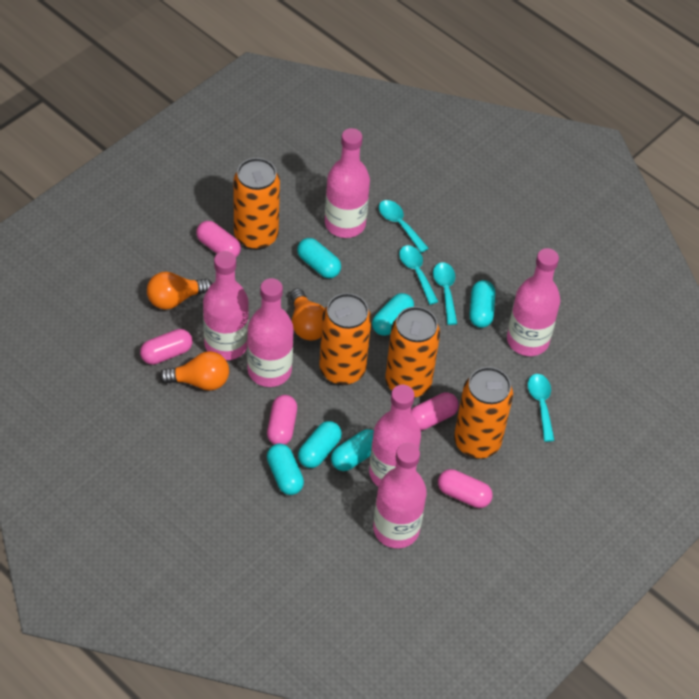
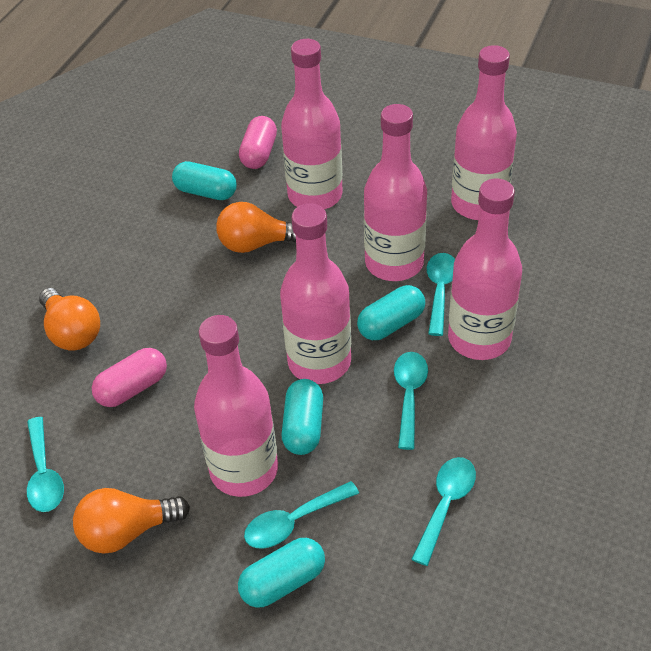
orange can: [233,158,280,250] [319,293,372,385] [385,307,440,398] [454,367,513,459] = 4 -> none = 0
pink capsule: [140,329,192,365] [196,221,241,257] [267,395,297,445] [411,392,459,430] [438,469,493,508] = 5 -> [92,348,167,407] [239,116,277,169] = 2
turquoise capsule: [267,444,304,495] [297,238,341,278] [298,421,342,468] [331,429,374,471] [372,293,414,336] [469,280,495,328] = 6 -> [172,161,237,200] [238,538,325,608] [281,379,323,455] [357,285,425,340] = 4
turquoise spoon: [379,200,429,253] [399,245,438,305] [433,262,457,325] [528,374,555,442] = 4 -> [27,417,64,512] [244,481,359,549] [394,352,428,450] [411,457,476,566] [427,253,455,336] = 5

